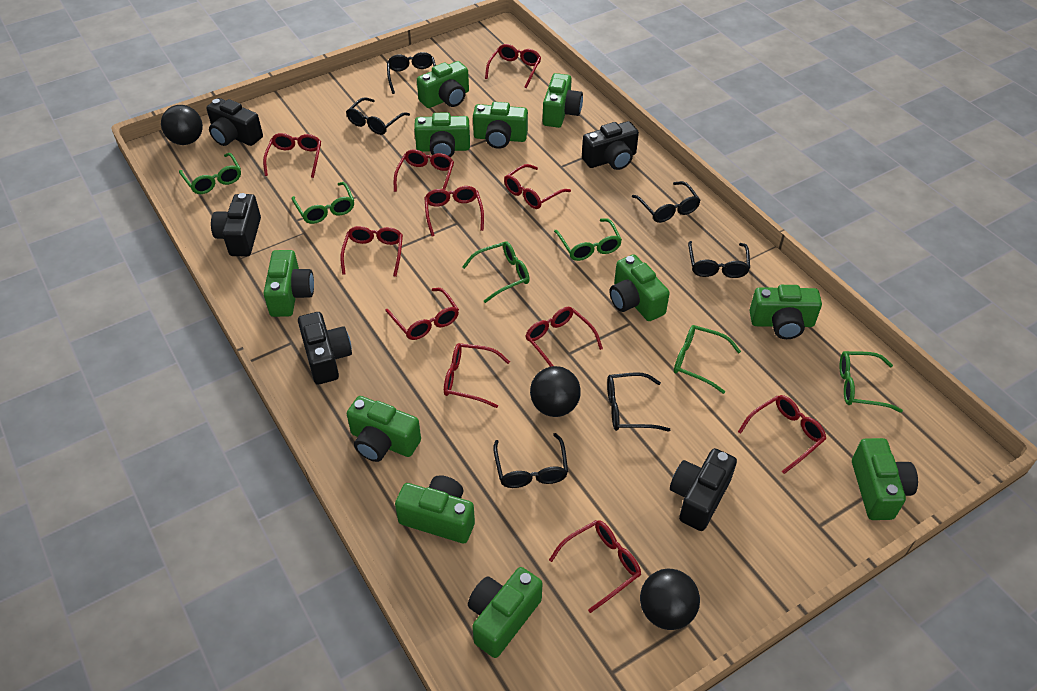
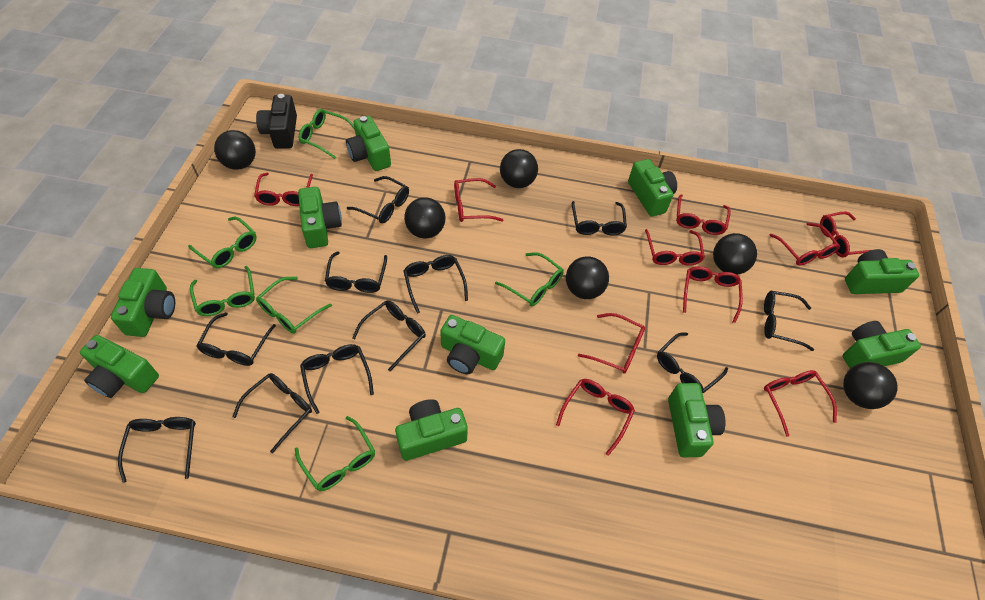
black ball: [161,105,203,145] [530,366,581,417] [640,569,700,630] = 3 -> [214,130,256,170] [404,197,446,239] [500,149,538,188] [566,256,609,299] [713,233,757,275] [843,362,897,409] = 6
black camera: [206,98,263,146] [211,193,261,256] [298,312,352,385] [582,121,639,170] [670,448,737,531] = 5 -> [256,94,297,149] = 1
black glasses: [346,97,410,135] [387,52,436,94] [493,433,568,488] [607,372,670,432] [632,181,701,223] [688,241,750,278] = 6 -> [118,417,196,483] [197,312,276,366] [232,373,312,453] [300,344,374,414] [325,251,387,293] [347,176,409,224] [352,300,426,371] [404,255,468,314] [572,201,627,236] [657,332,728,394] [764,291,814,351] = 11
green camera: [264,250,314,317] [347,396,421,462] [395,475,475,543] [414,112,470,157] [417,61,469,108] [468,567,542,658] [473,102,528,149] [543,73,583,128] [610,254,670,321] [749,285,822,339] [852,438,918,520] = 11 -> [80,335,159,398] [111,268,175,337] [298,187,342,248] [346,116,391,171] [395,399,468,461] [440,315,505,374] [628,159,677,217] [668,383,726,457] [843,321,921,368] [845,249,919,294] = 10
red glasses: [263,133,321,178] [340,226,403,277] [385,288,459,340] [394,150,454,192] [424,186,484,237] [444,343,510,408] [485,44,541,88] [504,164,571,209] [525,307,603,367] [549,520,641,613] [738,395,826,474] = 11 -> [254,173,313,206] [454,178,503,222] [556,379,635,456] [578,313,645,374] [645,229,705,266] [676,194,731,235] [683,266,743,323] [764,370,837,437] [770,223,840,266] [820,212,870,258] = 10

